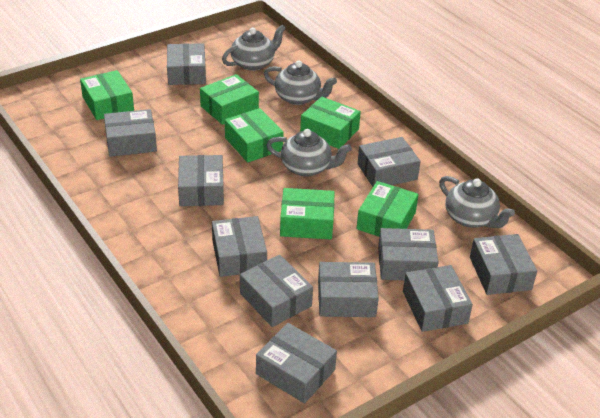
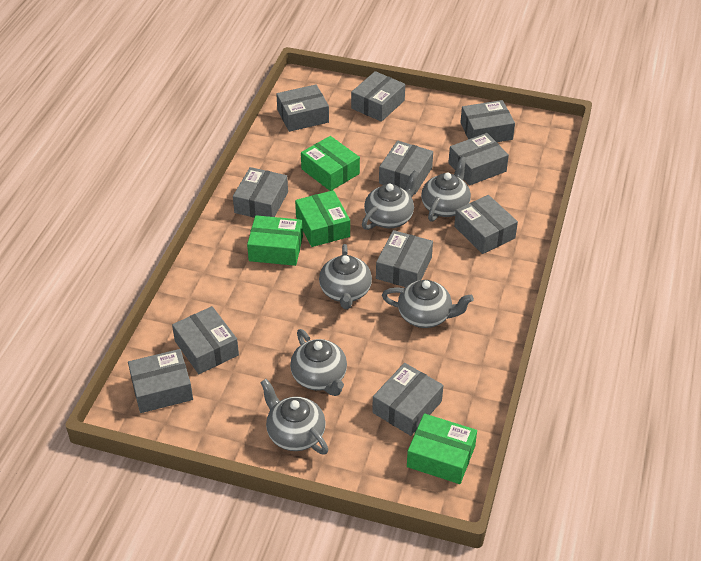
green box: [80,70,134,120] [200,74,259,125] [225,108,284,163] [280,188,335,239] [300,97,361,149] [357,181,419,237] = 6 -> [247,215,303,266] [295,190,350,247] [301,136,360,191] [407,413,477,484] = 4
grey teapot: [222,25,286,71] [264,60,337,105] [266,129,352,177] [439,176,515,228] = 4 -> [260,379,328,455] [290,329,347,396] [319,244,372,309] [362,170,419,230] [382,280,474,328] [421,156,471,222] = 6

